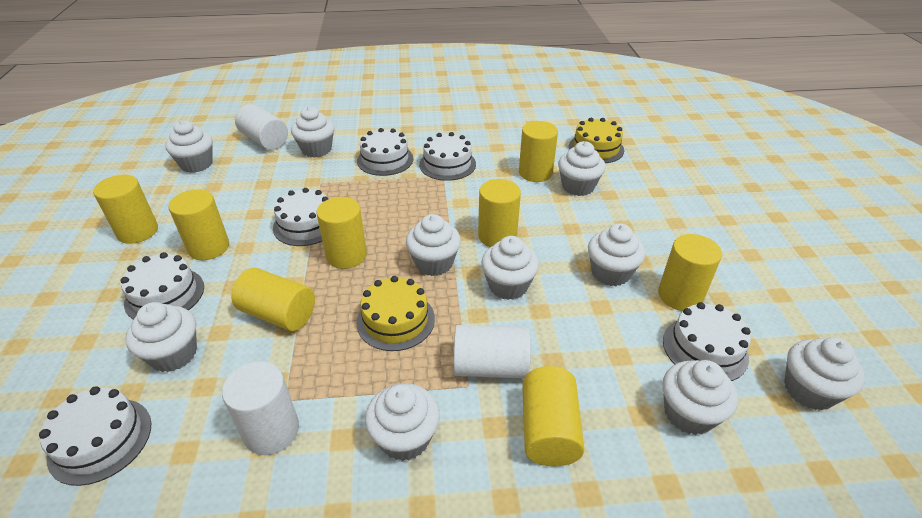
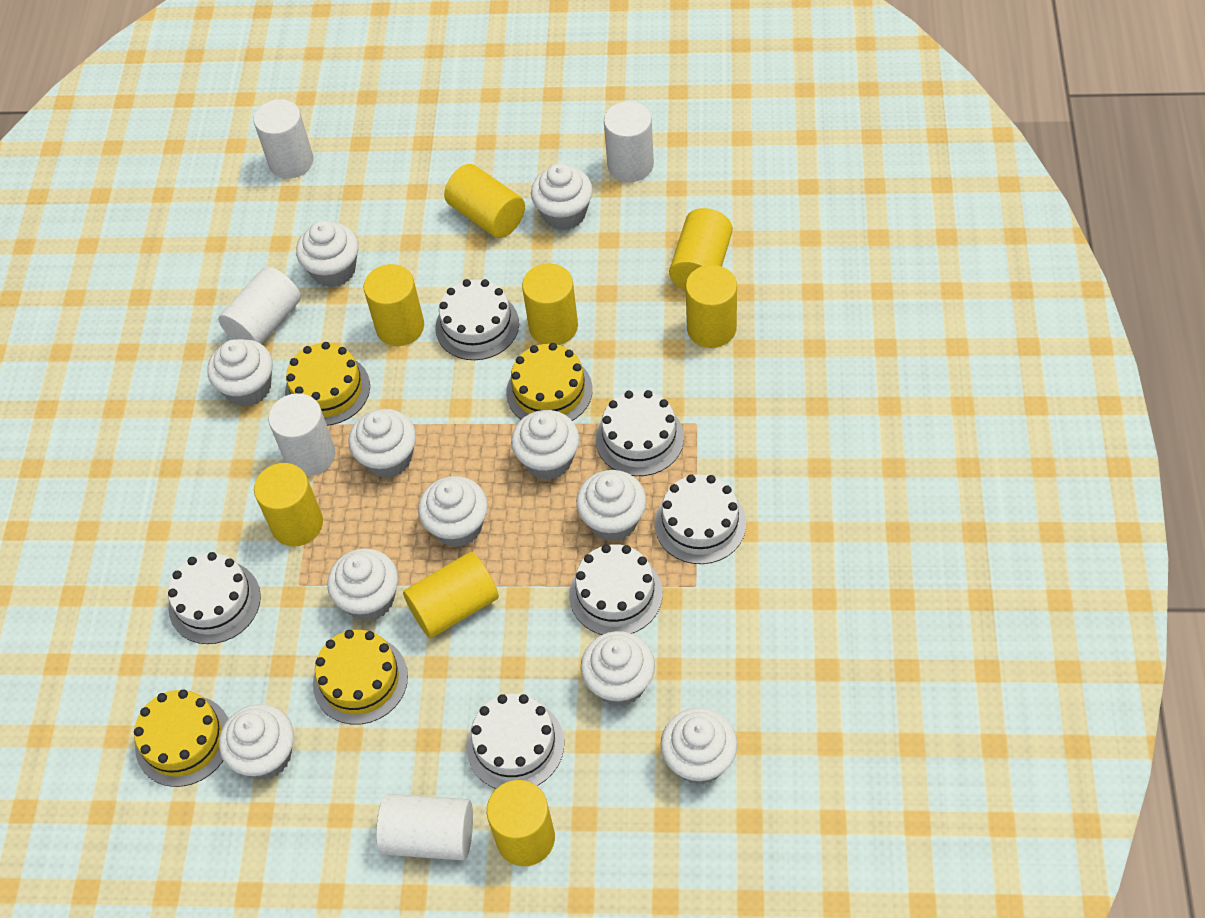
white cupcake: [126,302,197,372] [165,120,213,173] [291,106,334,158] [365,383,440,461] [406,214,461,276] [481,236,539,300] [558,141,605,196] [588,223,645,286] [662,360,738,435] [784,337,865,410] = 10 -> [207,339,273,407] [219,704,294,780] [296,221,359,287] [327,548,398,621] [349,409,416,478] [418,476,488,547] [511,410,580,480] [531,163,593,231] [576,470,646,542] [580,631,655,706] [660,708,737,785] = 11
white cylinder: [222,361,299,455] [235,104,288,150] [454,325,531,378] = 3 -> [218,267,301,344] [254,99,313,179] [269,393,335,476] [376,794,473,860] [604,101,654,182] = 5
yellow cake: [356,276,435,351] [569,118,624,163] = 2 -> [134,689,228,787] [285,342,370,426] [313,630,408,725] [506,343,593,421] = 4

